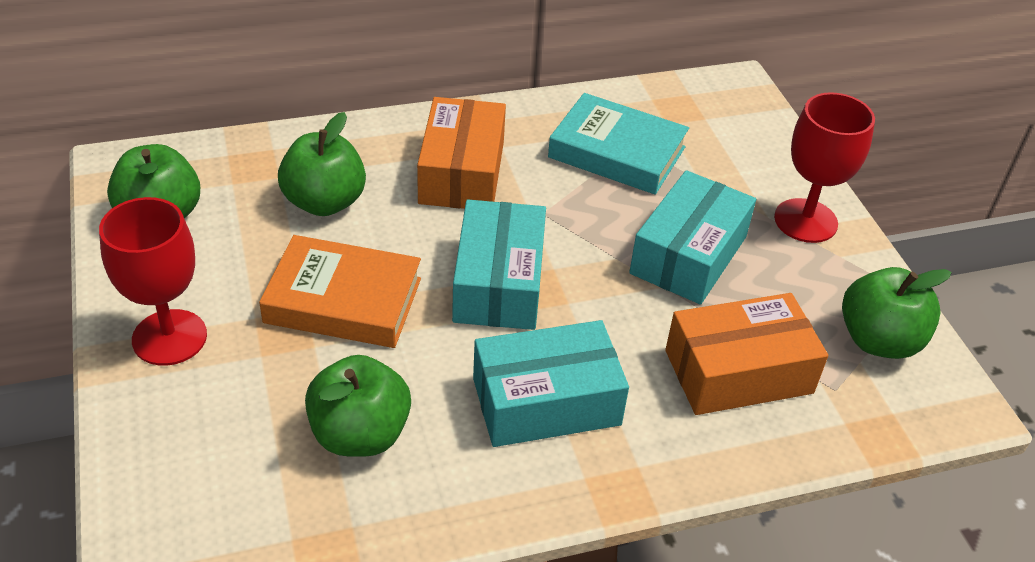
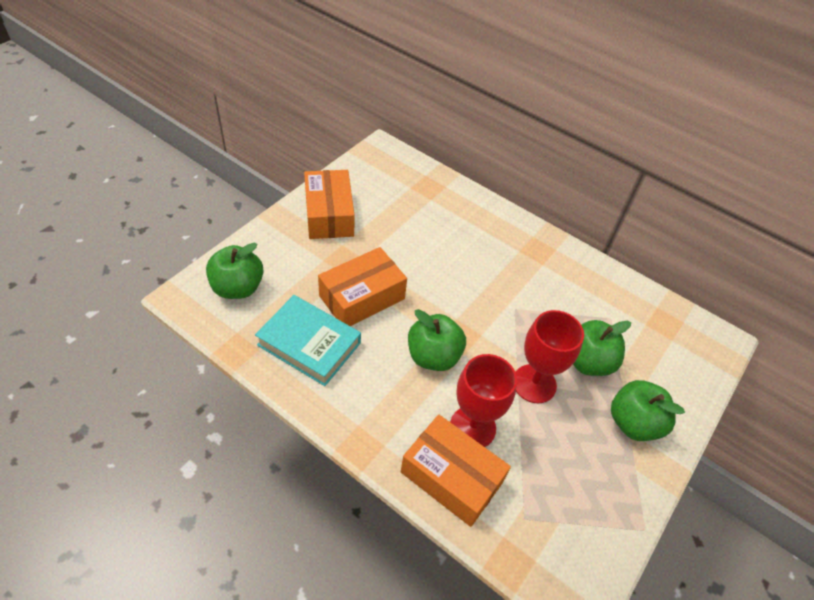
orange book: [259,235,421,348] = 1 -> none = 0
orange box: [417,97,506,209] [665,293,828,415] = 2 -> [304,170,355,239] [318,247,407,326] [401,414,511,527] = 3
turquoise box: [452,200,546,330] [473,320,629,447] [629,170,756,305] = 3 -> none = 0

